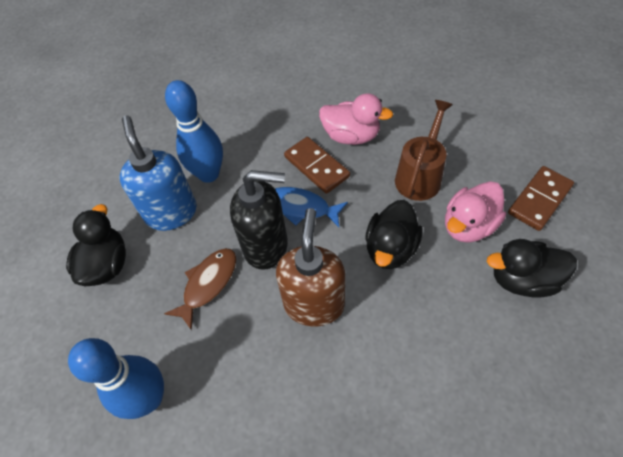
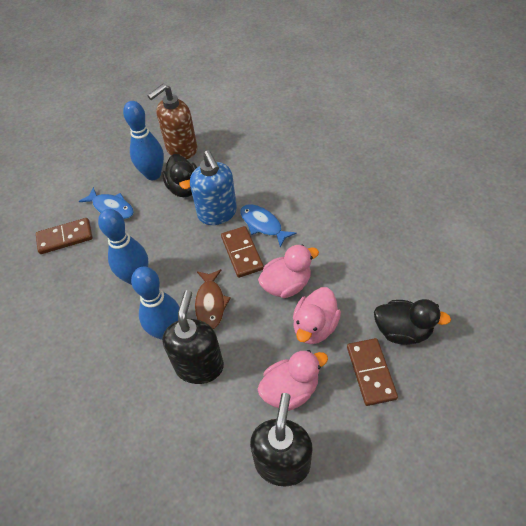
black duck: [66,204,126,286] [365,200,423,269] [487,239,577,297] = 3 -> [162,154,197,197] [374,299,451,345] = 2
black soap dispenser: [230,170,288,270] = 1 -> [163,290,224,384] [250,393,312,486] = 2
blue bowling pin: [68,338,164,419] [165,80,223,183] = 2 -> [98,209,149,285] [123,101,164,180] [131,267,180,340] = 3
blue fish: [275,187,348,227] = 1 -> [79,187,134,219] [240,204,297,248] = 2
brown domino: [284,137,350,194] [508,166,574,231] = 2 -> [36,218,93,254] [221,226,264,278] [347,338,398,406] = 3
brown watering can: [395,100,453,201] = 1 -> none = 0
pink duck: [319,93,393,145] [445,181,506,243] = 2 -> [258,245,319,298] [258,350,328,411] [293,287,341,344] = 3

